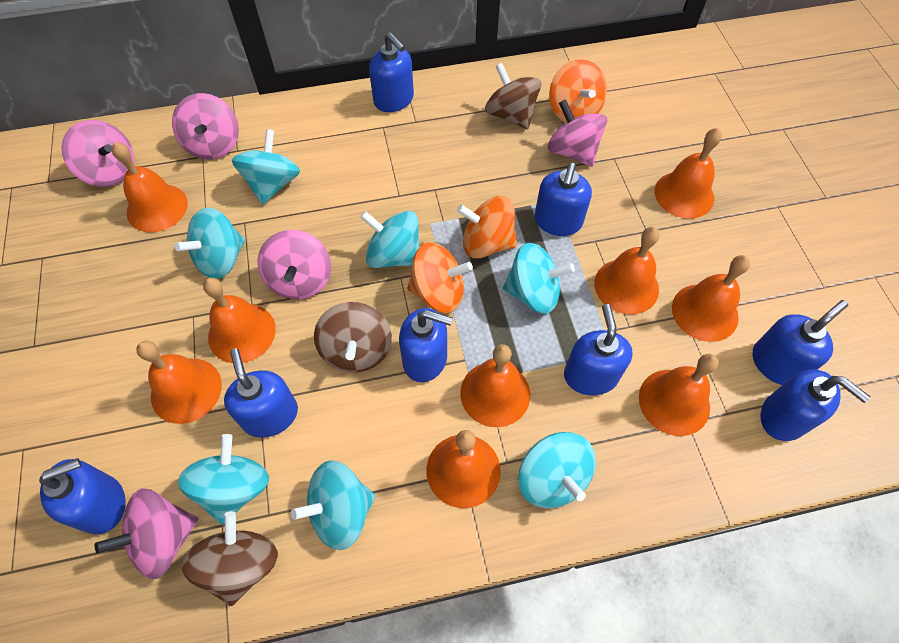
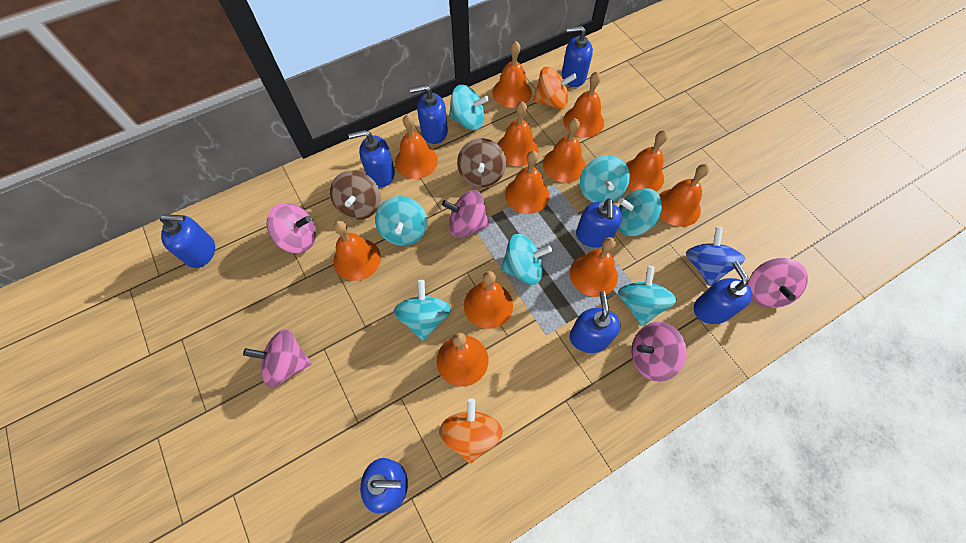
blue spinning top: none = 0 -> [686,227,745,286] = 1
brown spinning top: [181,511,278,606] [314,302,392,372] [485,63,542,129] = 3 -> [330,170,381,220] [457,138,506,187] = 2
orange bell: [112,142,188,232] [136,341,222,424] [203,278,276,363] [426,430,501,508] [460,344,530,427] [595,227,660,315] [639,353,719,436] [655,128,722,219] [672,255,750,342] = 9 -> [333,220,381,281] [395,114,438,179] [436,333,488,386] [464,271,513,329] [492,41,532,108] [498,101,539,167] [505,151,549,214] [543,118,586,183] [563,72,604,138] [570,237,618,297] [625,130,668,192] [659,164,709,227] = 12
orange spinning top: [407,243,473,313] [457,196,517,259] [549,59,607,123] = 3 -> [439,398,503,463] [533,67,577,110] = 2

